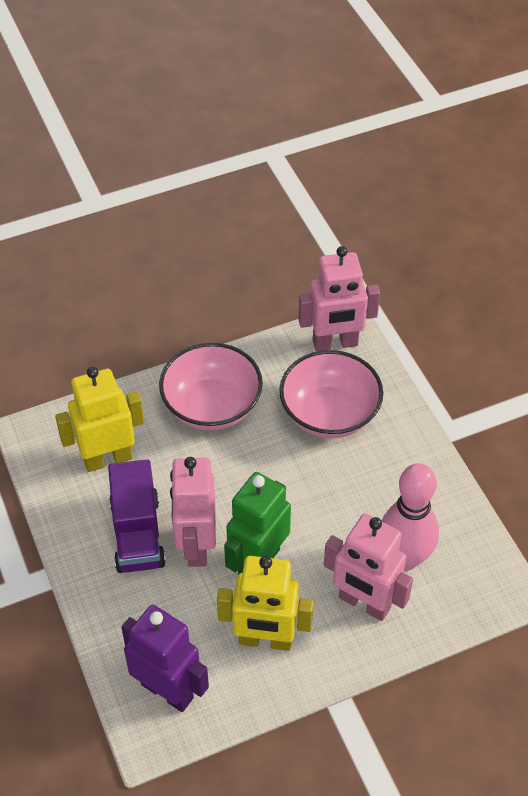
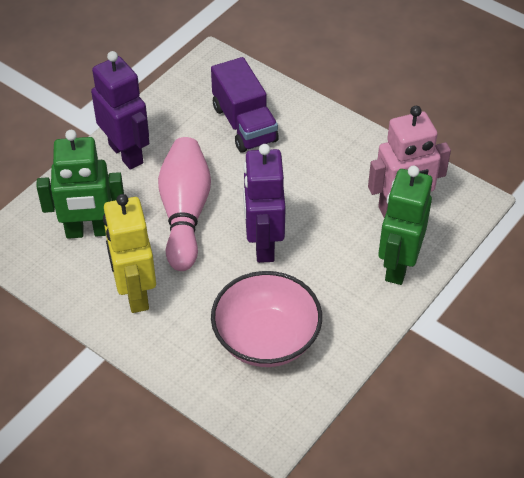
green robot: [224,472,291,575] = 1 -> [36,130,124,239] [378,166,432,285] = 2
pink bowl: [159,343,263,430] [279,350,383,438] = 2 -> [211,271,322,367] = 1
pink robot: [170,457,216,567] [298,246,380,352] [324,514,413,621] = 3 -> [368,106,451,218] = 1
purple robot: [121,605,209,712] = 1 -> [91,51,149,170] [243,144,286,263] = 2
yellow robot: [55,367,144,472] [217,556,314,651] = 2 -> [103,194,156,313] = 1

